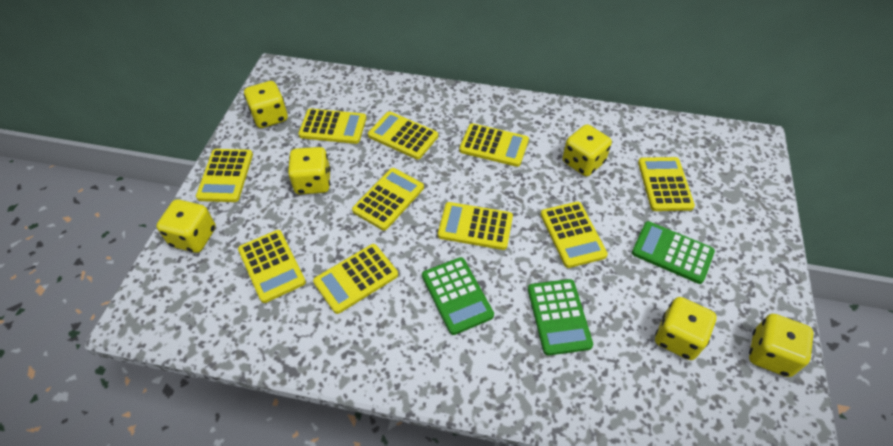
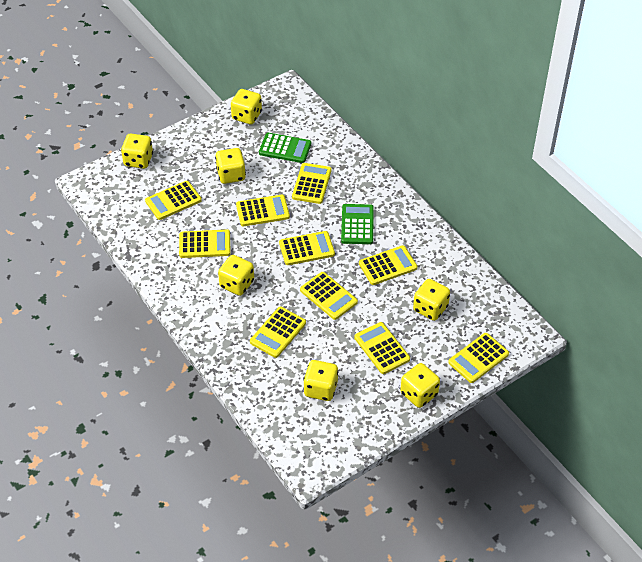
green calculator: [422,257,494,335] [528,279,593,355] [632,221,715,284] = 3 -> [259,133,311,163] [341,204,374,244] = 2
yellow dice: [156,200,216,253] [244,81,288,128] [288,147,331,195] [562,124,612,176] [655,297,716,360] [749,314,814,377] = 6 -> [121,134,153,169] [215,148,246,184] [218,255,254,296] [231,89,262,124] [303,360,338,401] [400,363,440,408] [413,279,450,321] = 7

